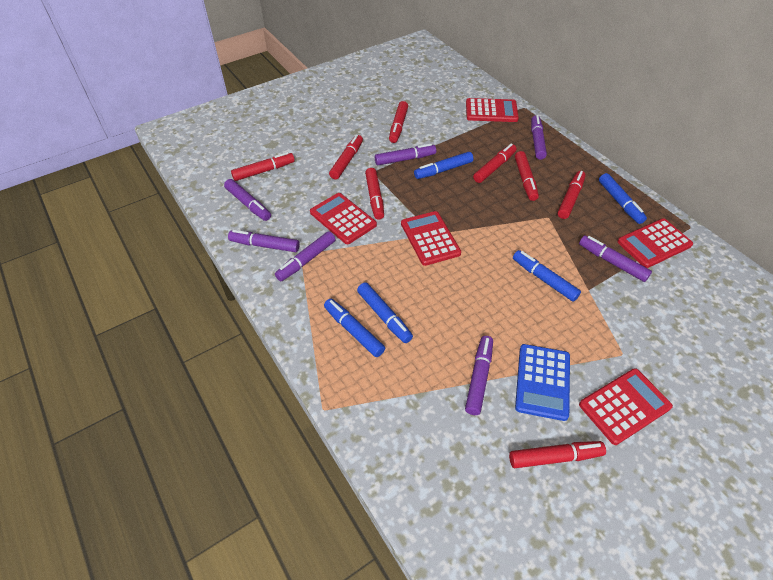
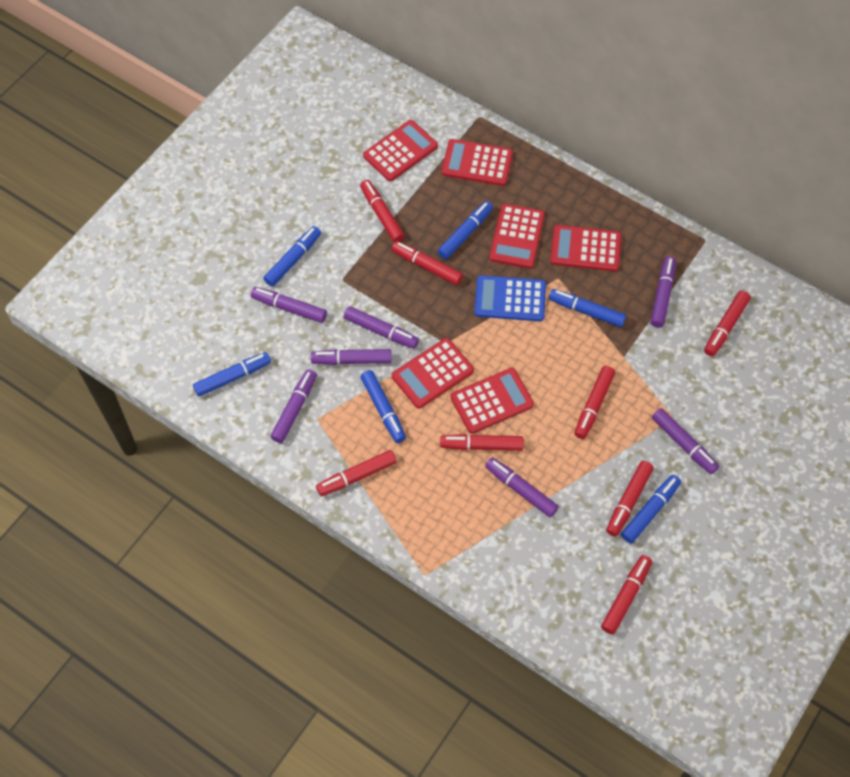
blue marker: [324,299,385,357] [357,282,413,343] [414,152,473,179] [513,250,581,302] [599,173,647,224] = 5 -> [193,352,271,397] [263,226,321,287] [361,370,406,443] [438,201,493,259] [549,289,626,327] [621,475,681,543] = 6
red calculator: [310,193,377,244] [401,211,461,266] [466,98,519,122] [579,368,673,445] [617,219,693,268] = 5 -> [363,120,438,181] [392,338,474,409] [442,139,513,186] [451,368,534,434] [489,204,545,269] [550,225,622,272] = 6

